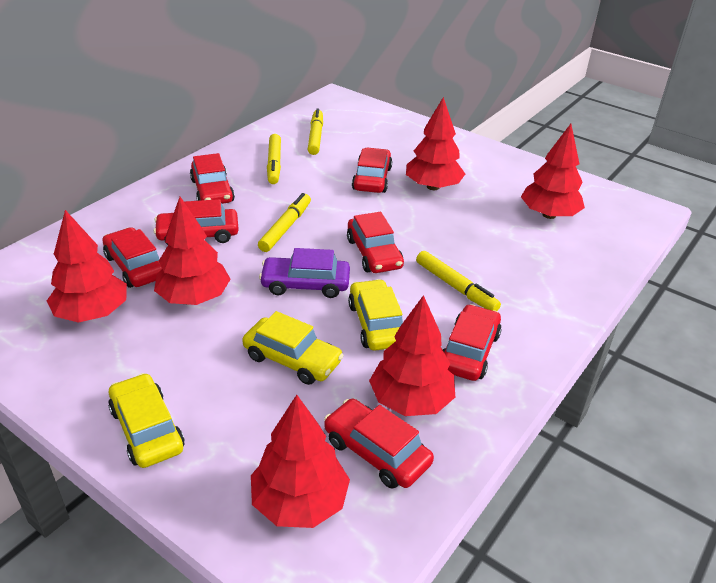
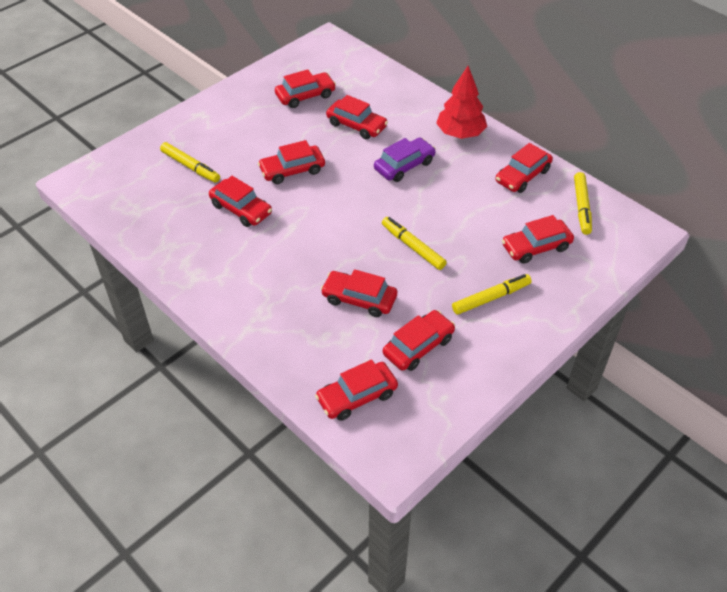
red car: [102,227,162,288] [154,199,239,245] [190,153,235,204] [324,399,434,489] [347,212,404,273] [352,148,392,193] [443,304,502,381] = 7 -> [209,176,272,227] [258,140,325,184] [275,69,336,108] [315,360,398,421] [321,269,397,317] [326,95,388,139] [383,310,455,371] [495,143,553,193] [502,215,574,264] = 9
red tree: [47,210,127,323] [154,197,231,305] [251,395,350,528] [369,295,455,416] [406,97,465,190] [521,124,585,219] = 6 -> [436,66,487,139] = 1
yellow car: [108,373,185,468] [242,311,344,385] [348,279,403,351] = 3 -> none = 0

